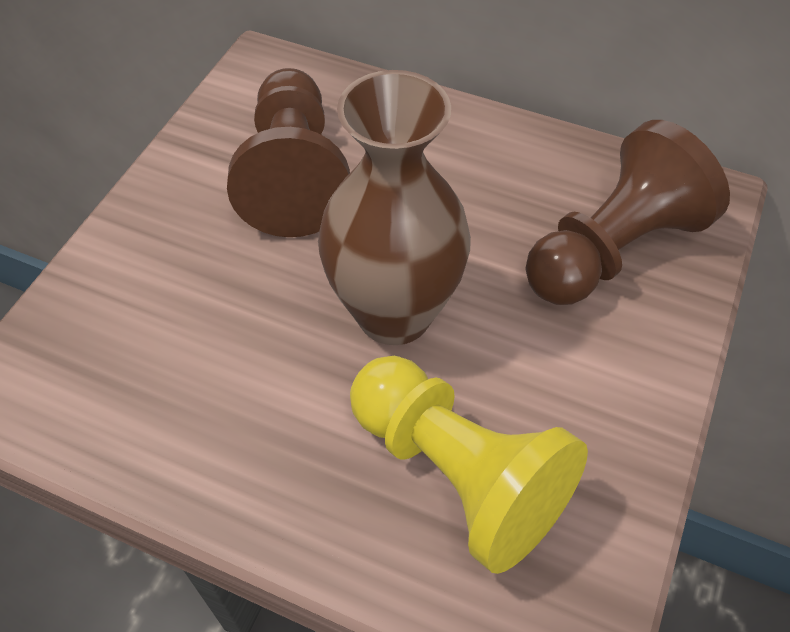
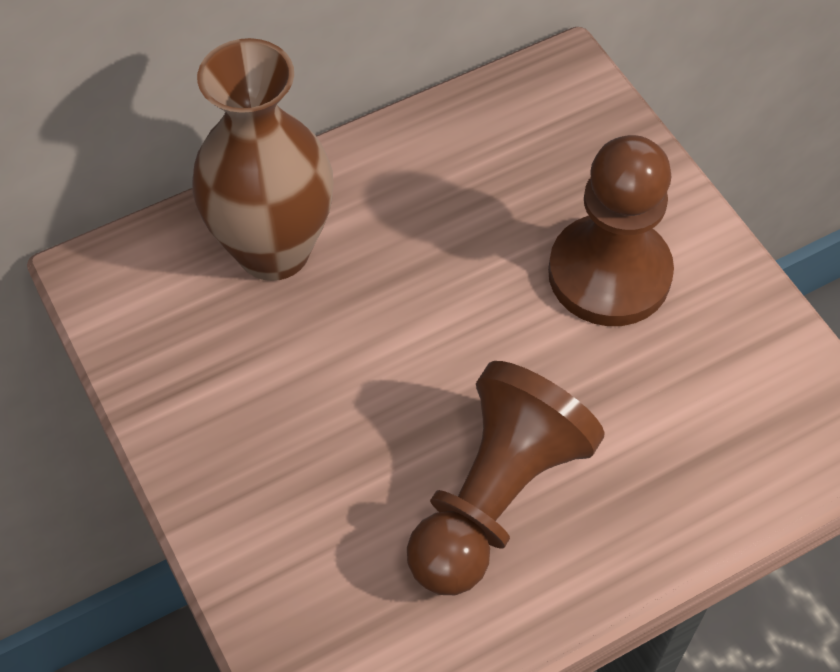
yellow pawn: [350,356,588,574] = 1 -> none = 0

